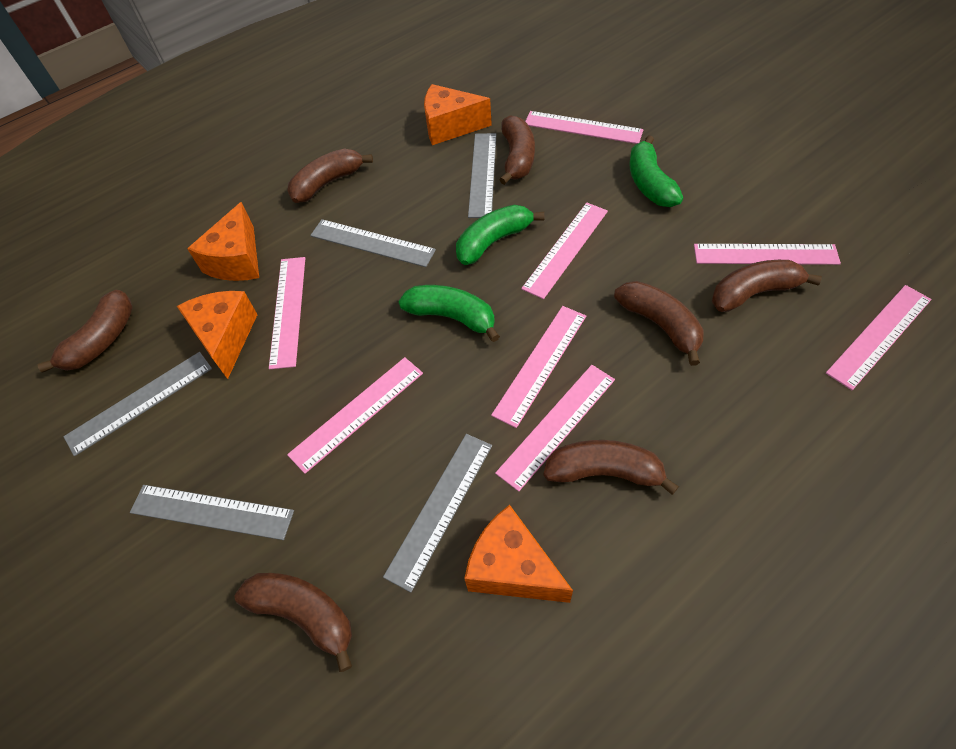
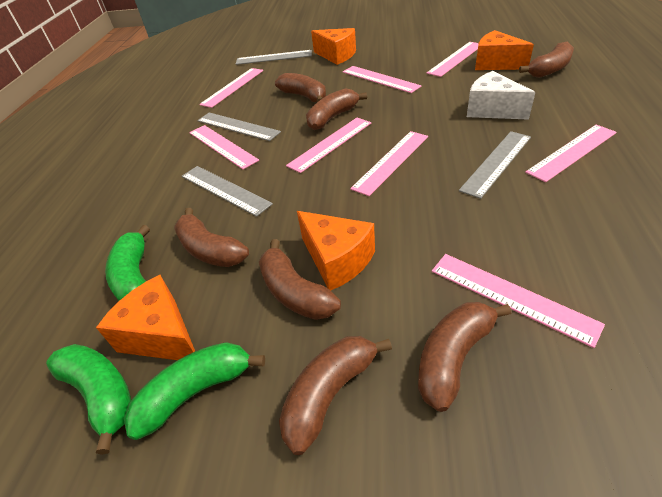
grey ruler: [63,352,212,456] [130,485,294,540] [310,219,436,267] [383,434,492,593] [468,133,497,218] = 5 -> [182,166,273,217] [197,112,281,141] [236,50,312,65] [459,131,531,199] = 4
white cheese: none = 0 -> [467,71,536,120] = 1

